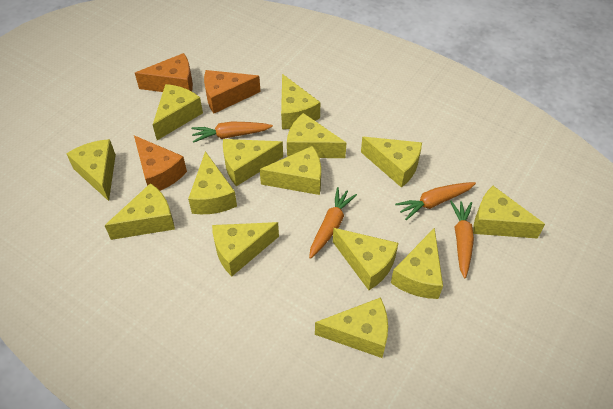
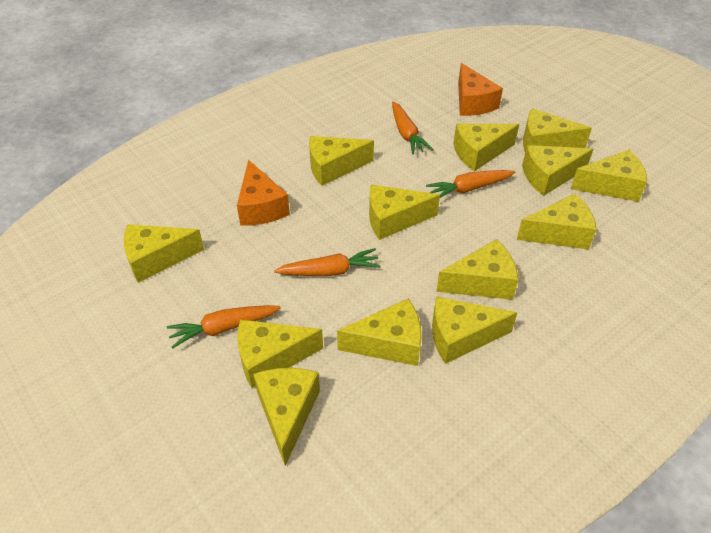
orange cheese: [134,135,187,191] [135,53,193,92] [204,70,261,113] = 3 -> [237,159,290,226] [458,63,503,116] = 2
yellow cheese: [66,139,116,201] [104,183,175,240] [153,84,203,140] [188,151,237,214] [212,222,279,276] [223,139,283,186] [260,146,321,195] [281,74,320,129] [287,113,346,158] [315,297,388,358] [333,228,398,290] [361,137,422,188] [391,227,443,299] [473,186,545,239] = 14 -> [124,224,204,283] [237,319,323,388] [253,368,320,466] [309,136,374,186] [337,299,422,366] [369,185,440,240] [432,296,517,364] [436,239,518,300] [453,124,519,172] [517,194,597,250] [522,145,593,196] [523,108,592,151] [571,150,647,202] = 13

